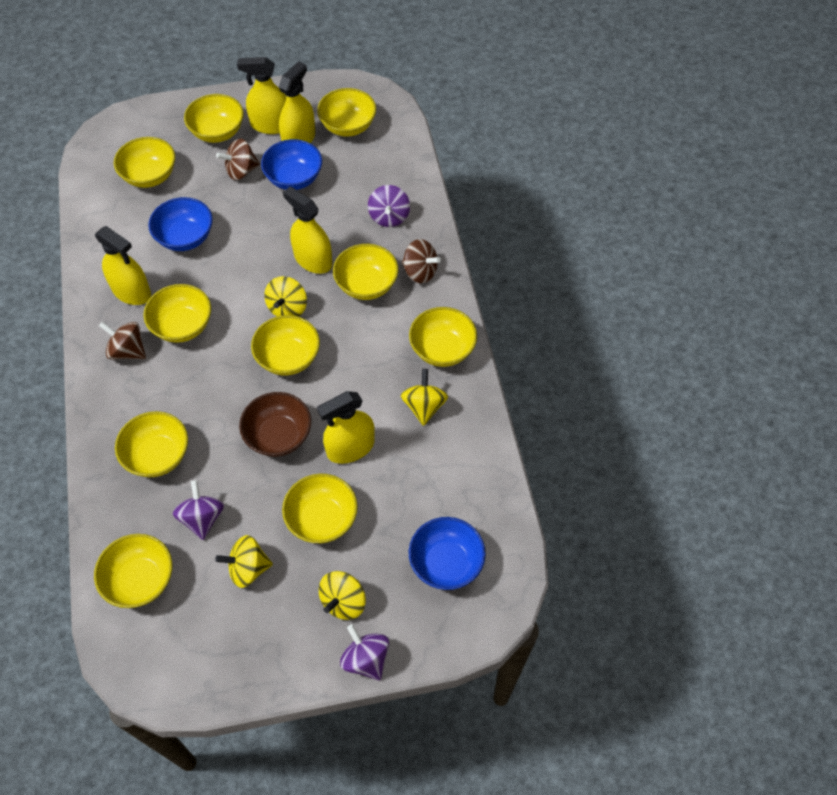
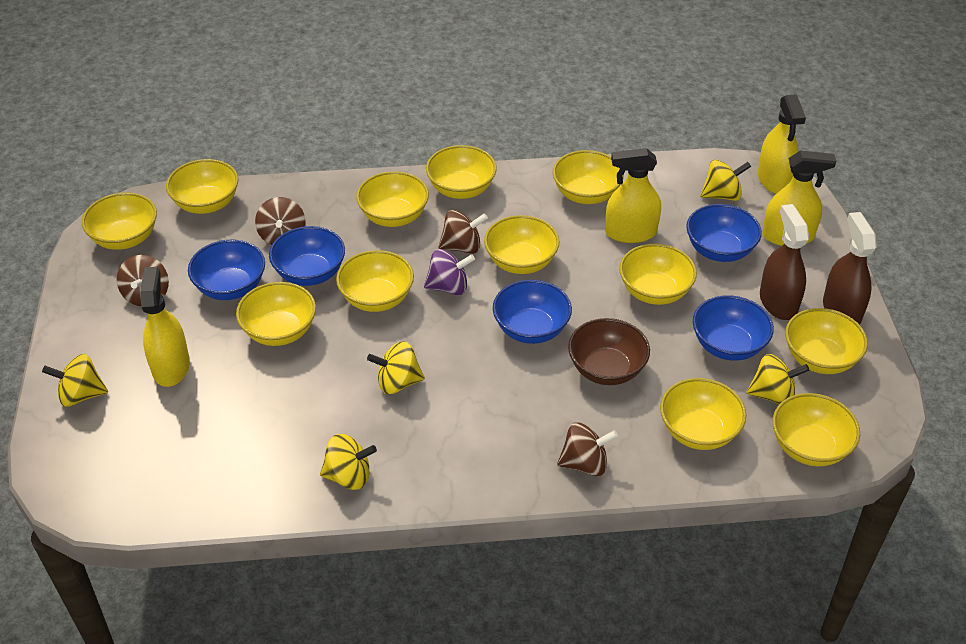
blue bowl: [148,197,213,251] [261,139,322,190] [409,517,486,590] = 3 -> [188,240,265,300] [269,226,345,286] [493,280,572,344] [686,204,762,262] [693,295,774,361] = 5
brown spinning top: [99,322,146,360] [216,139,260,180] [402,239,441,283] = 3 -> [117,255,169,306] [255,197,306,245] [438,210,488,254] [557,422,618,476] = 4
brown spray bottle: none = 0 -> [760,204,809,320] [823,212,877,325] = 2
purple spinning top: [173,480,224,540] [340,624,389,680] [368,185,410,227] = 3 -> [424,249,475,295] = 1
yellow bowl: [94,534,172,608] [114,137,175,188] [115,411,188,477] [143,284,211,343] [184,94,244,143] [251,315,320,376] [282,474,358,543] [317,88,376,137] [333,244,398,300] [409,307,477,367] = 10 -> [82,193,157,250] [166,159,238,214] [236,282,316,346] [336,250,414,312] [356,171,429,227] [426,145,497,199] [484,215,559,274] [553,150,624,204] [619,244,697,305] [660,378,746,450] [773,393,860,466] [785,308,868,374] = 12
yellow spinning top: [215,535,273,588] [264,276,307,317] [319,571,366,620] [401,369,448,426] = 4 -> [42,354,108,407] [320,434,377,490] [367,341,425,394] [700,159,751,201] [746,354,809,404] = 5
yellow spray bottle: [95,226,151,305] [237,57,286,134] [279,61,315,143] [283,187,332,274] [317,391,375,464] = 5 -> [140,267,190,387] [605,148,661,243] [758,94,806,194] [762,151,836,246] = 4

